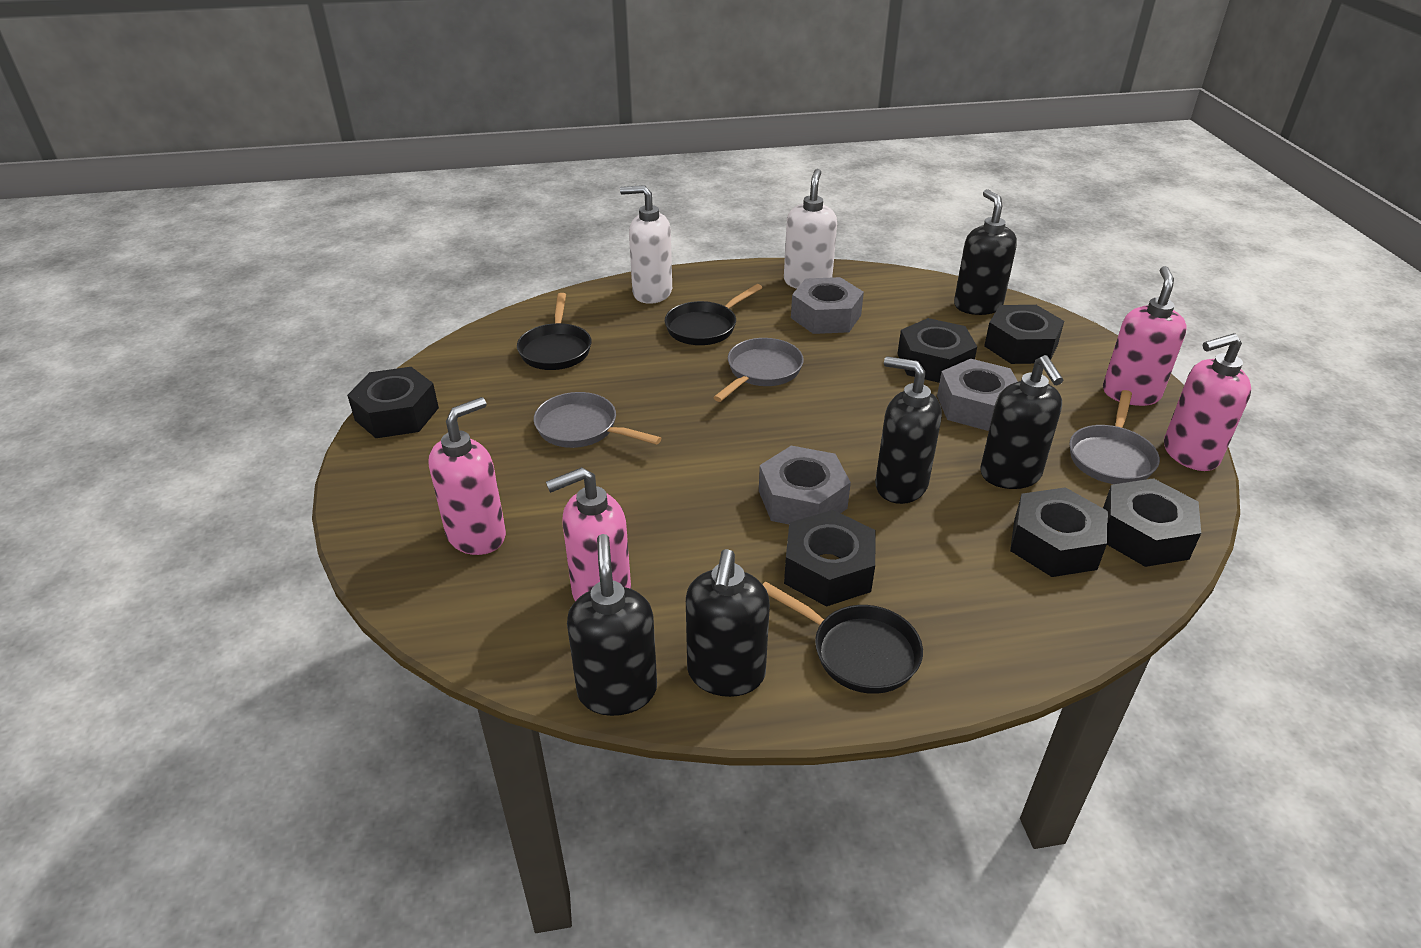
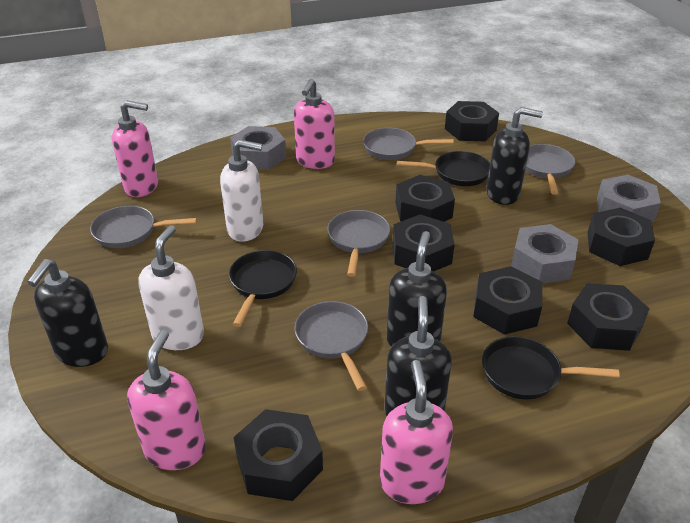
black nut: [347,367,439,438] [784,510,875,606] [897,318,977,383] [984,305,1064,364] [1010,487,1108,577] [1103,478,1201,567] = 6 -> [234,409,323,501] [392,214,455,271] [395,175,455,222] [445,101,499,141] [473,266,542,335] [567,283,650,351] [587,208,655,266] = 7
black soap dispenser: [567,534,657,716] [686,549,770,697] [875,356,942,504] [954,189,1017,315] [980,355,1063,489] = 5 -> [27,259,108,367] [384,296,452,416] [387,231,447,347] [486,107,543,205] = 4
grey pan: [534,392,661,448] [713,338,804,402] [1069,390,1160,484] = 3 -> [90,206,197,248] [295,301,368,391] [327,210,390,277] [363,128,454,160] [525,144,575,195] = 5

